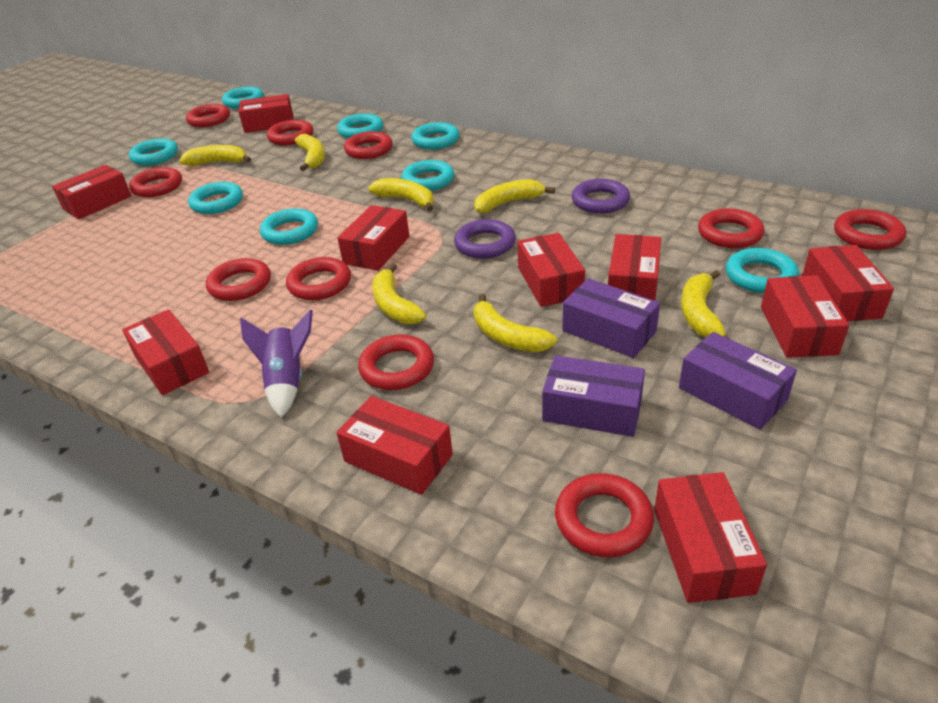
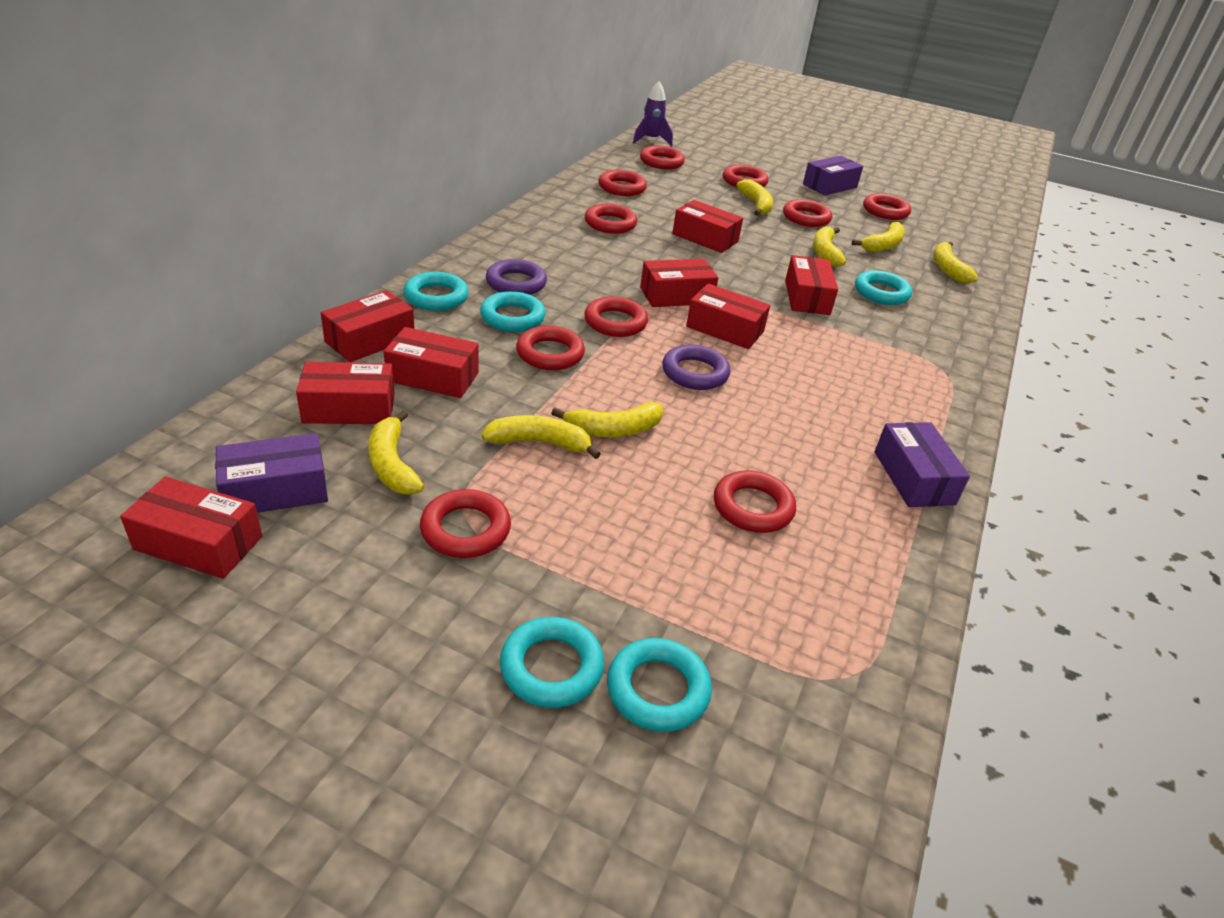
red box: [52,165,132,219] [122,309,209,395] [238,94,293,133] [337,396,453,495] [338,205,410,271] [517,233,585,307] [608,234,661,301] [654,472,767,603] [761,275,849,358] [802,245,894,321] = 10 -> [120,476,262,579] [296,362,395,424] [321,290,415,362] [384,327,479,398] [640,259,718,307] [672,200,743,253] [686,284,770,349] [785,255,838,315] = 8
turquoise ring: [129,138,178,165] [188,182,243,214] [222,86,264,109] [260,208,318,245] [337,113,383,138] [401,160,454,191] [411,122,460,149] [726,248,799,293] = 8 -> [403,272,469,311] [480,291,545,332] [500,617,604,708] [607,638,712,732] [855,270,912,305] = 5

